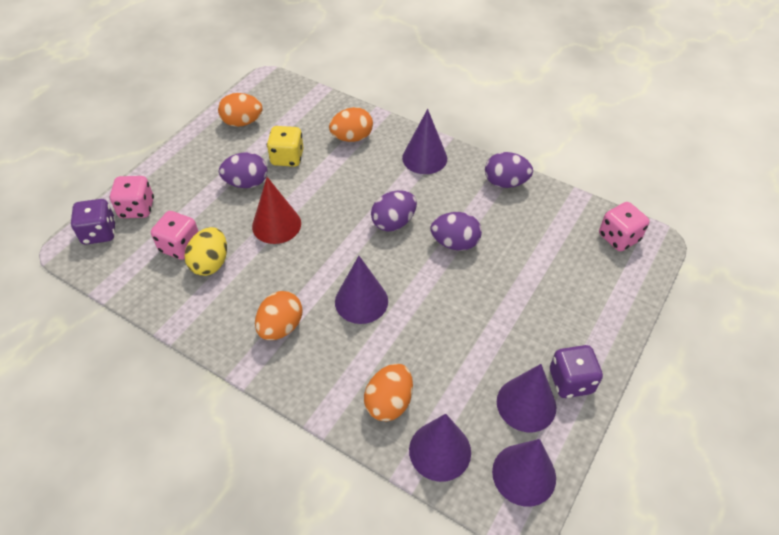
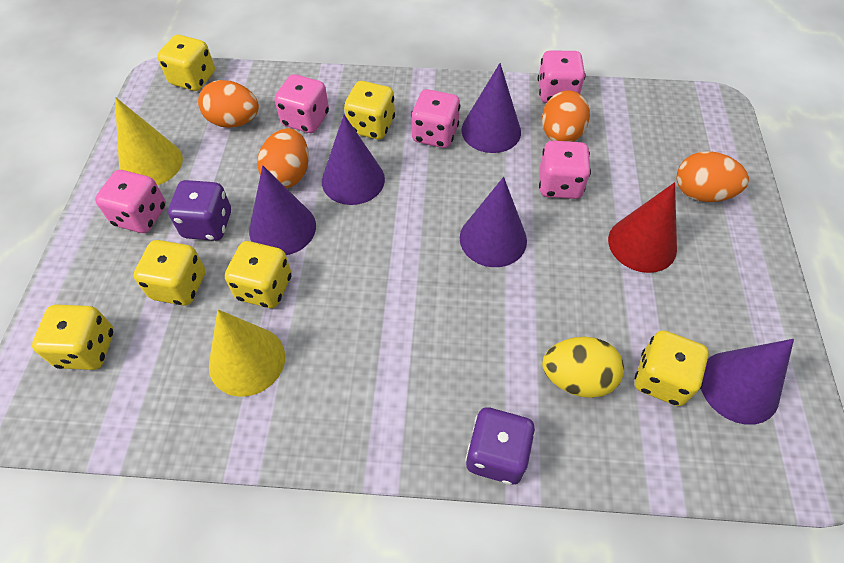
pink dice: [110,176,154,218] [151,211,199,260] [599,202,650,251] = 3 -> [95,170,166,233] [275,74,329,133] [411,89,460,148] [538,50,586,103] [539,141,591,199] = 5
purple egg: [219,152,268,188] [371,191,417,232] [430,212,482,251] [485,152,533,188] = 4 -> none = 0
yellow cone: none = 0 -> [115,97,183,185] [209,310,285,397] = 2
yellow dice: [267,126,304,167] = 1 -> [32,304,114,370] [134,240,205,306] [157,35,215,91] [225,241,291,308] [344,81,395,139] [634,330,709,406] = 6

